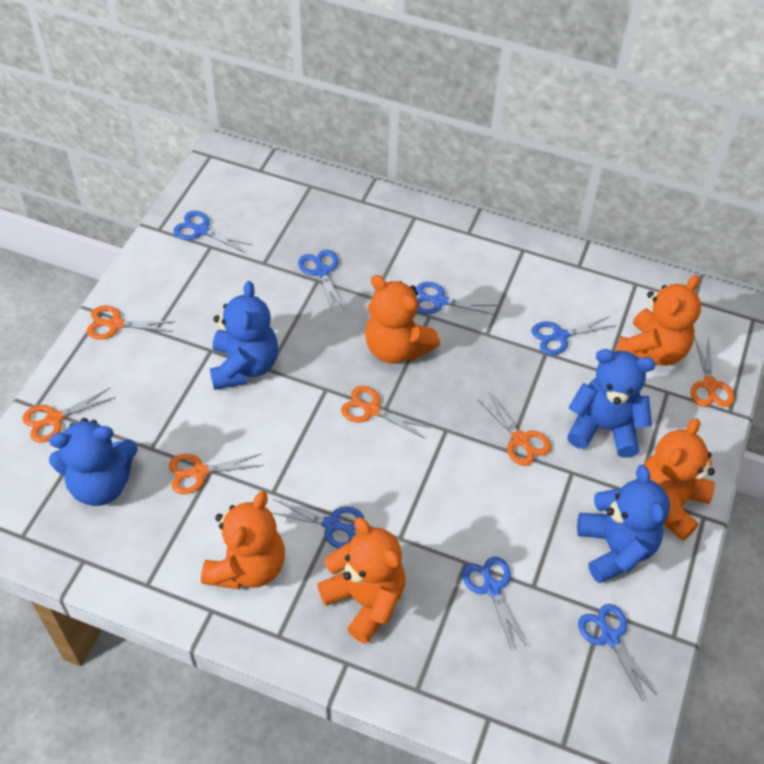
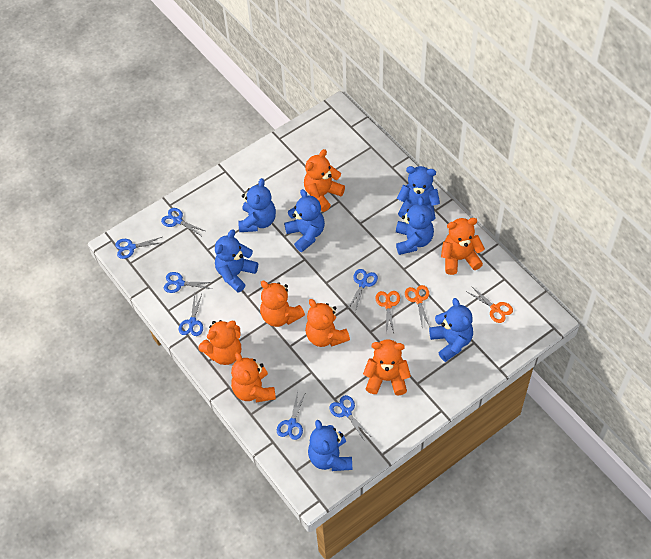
blue teddy bear: [49,418,138,506] [210,281,278,390] [567,349,655,458] [577,465,670,583] = 4 -> [215,229,258,293] [238,178,276,232] [284,189,325,252] [308,420,352,471] [396,197,434,255] [397,166,440,221] [429,298,473,362] = 7
orange scissors: [22,388,115,443] [87,306,175,340] [169,454,264,494] [341,386,430,438] [477,393,551,466] [691,336,734,407] = 6 -> [375,291,400,333] [405,285,430,330] [466,286,513,323] = 3
orange teddy bear: [201,491,285,590] [317,517,405,644] [365,275,440,364] [616,275,701,366] [644,418,715,541] = 5 -> [198,320,241,365] [231,352,276,402] [260,281,305,327] [304,149,345,212] [305,299,350,347] [363,339,411,395] [441,218,485,275] = 7

